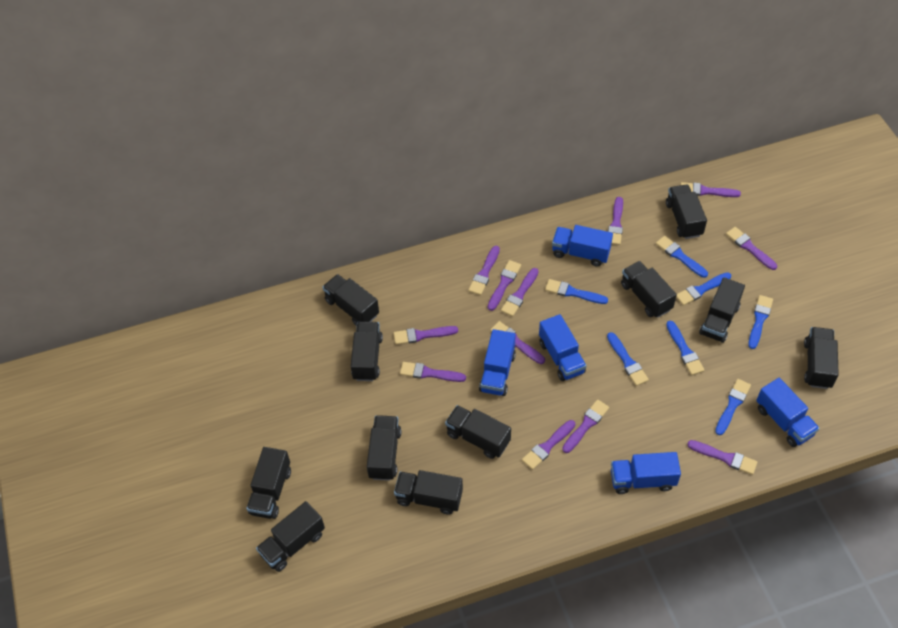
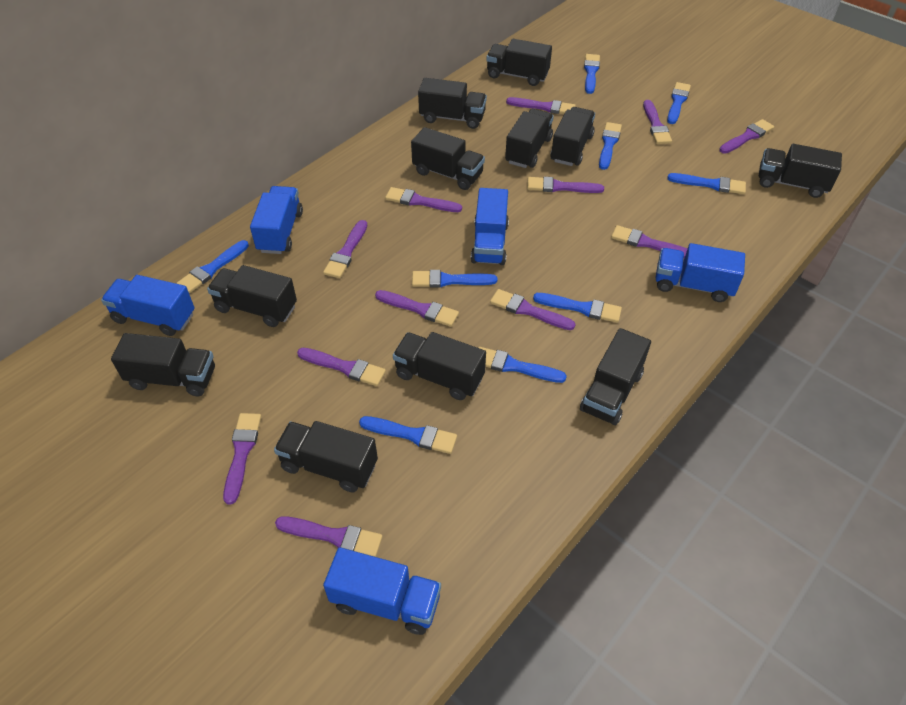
blue brush: [545,279,608,304] [607,332,649,386] [656,236,708,278] [666,321,704,375] [676,272,731,306] [715,379,751,435] [748,295,773,349] = 7 -> [176,240,249,293] [359,416,457,454] [412,270,497,288] [478,347,567,383] [533,293,622,323] [584,54,600,94] [599,122,622,170] [667,82,691,124] [667,173,746,194] = 9

